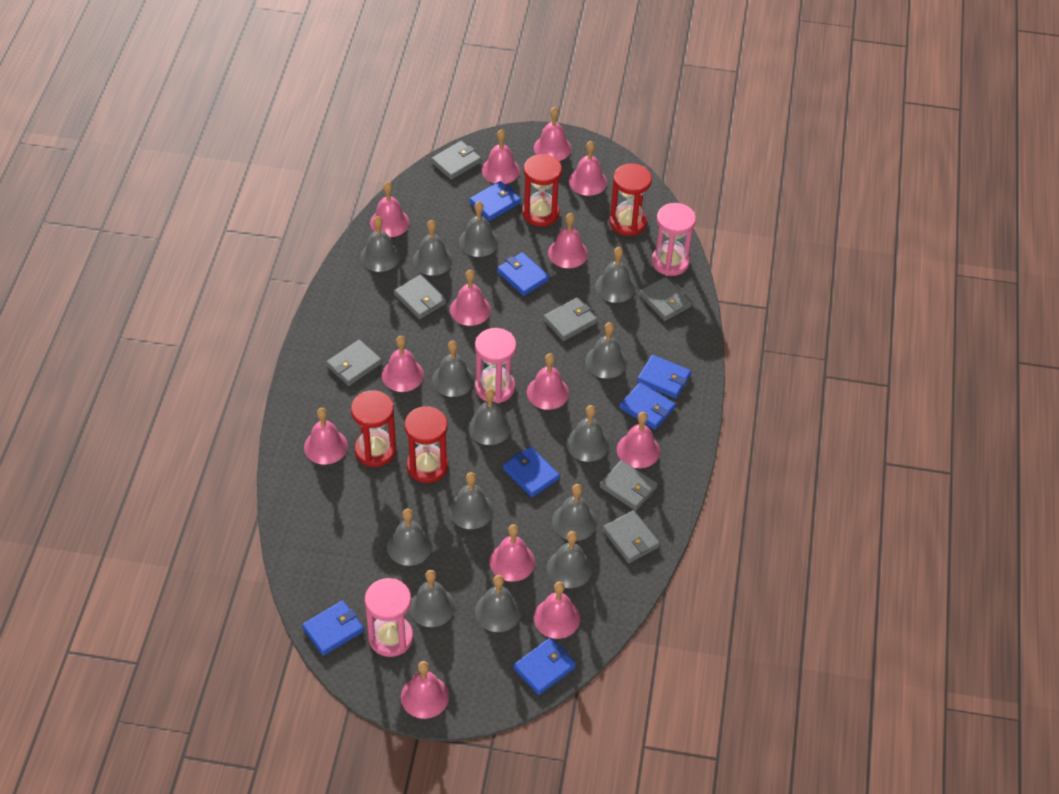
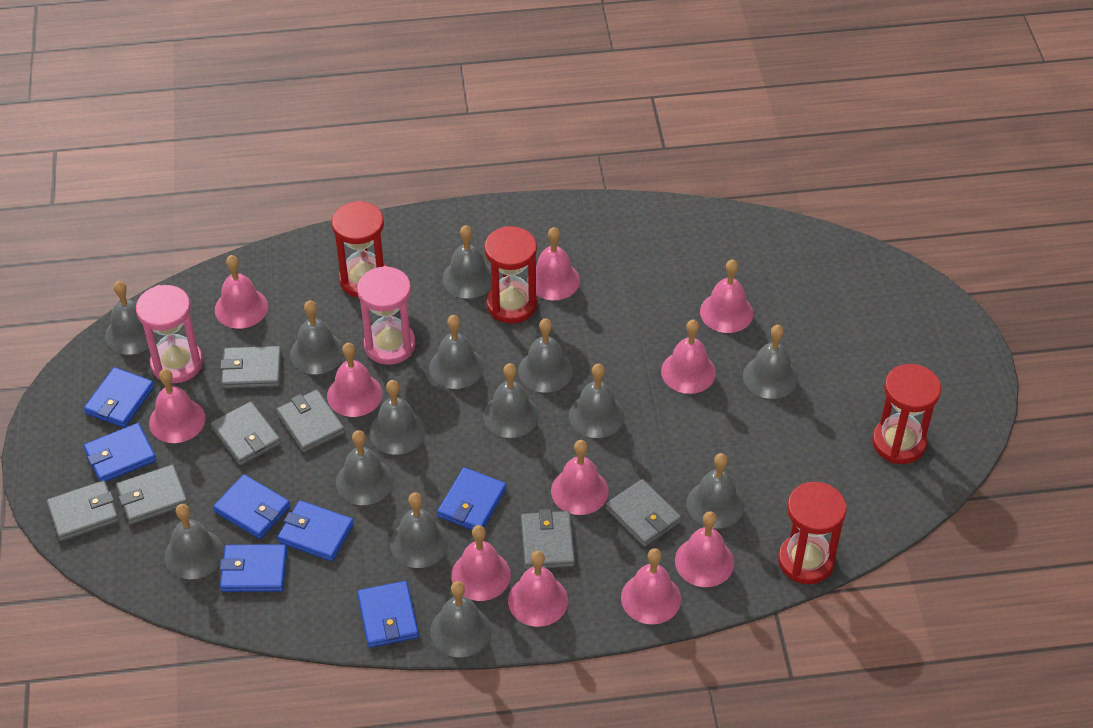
pink bell: [304,408,348,465] [370,182,409,237] [382,336,424,392] [401,661,449,719] [450,270,491,326] [482,129,520,184] [490,524,535,582] [527,353,569,410] [534,107,572,161] [534,581,580,639] [548,213,588,268] [569,141,607,196] [617,412,660,468] = 13 -> [149,369,205,443] [215,255,268,329] [327,343,382,417] [451,525,511,601] [508,551,568,627] [527,227,580,300] [551,440,609,515] [621,548,681,624] [661,320,716,394] [675,511,734,587] [700,259,753,333] = 11
pink hourglass: [365,578,413,657] [475,328,517,403] [652,203,696,276] = 3 -> [136,285,203,383] [357,266,416,365] = 2

